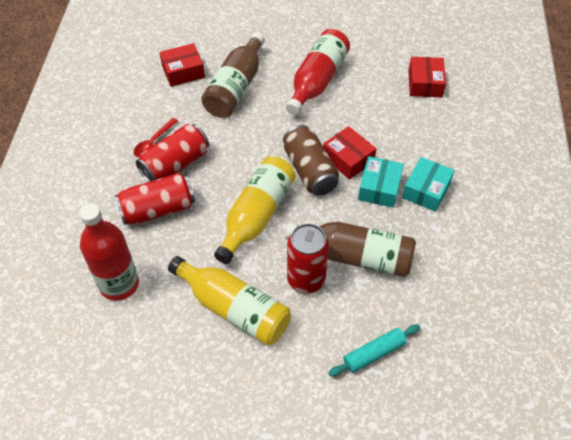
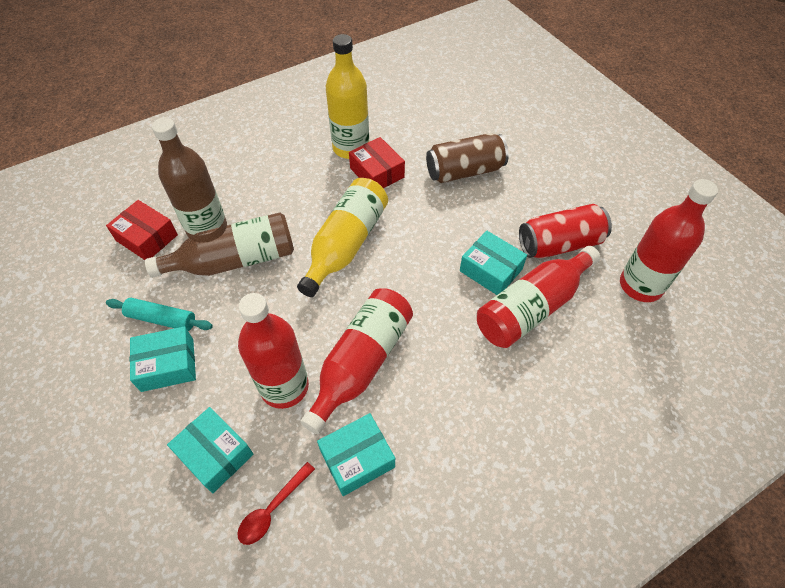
red bottle: [79,203,139,301] [286,29,350,115] = 2 -> [238,293,309,409] [300,288,413,434] [477,246,600,348] [620,179,718,302] = 4
red box: [159,43,205,87] [323,126,376,180] [408,57,446,97] = 3 -> [106,200,178,260] [349,137,405,188] = 2
red can: [115,173,195,225] [136,124,209,182] [287,223,329,293] = 3 -> [519,204,612,259] = 1
turquoise box: [358,156,404,208] [402,157,455,212] = 2 -> [130,326,196,392] [167,407,253,493] [317,413,395,496] [460,231,527,295] = 4

